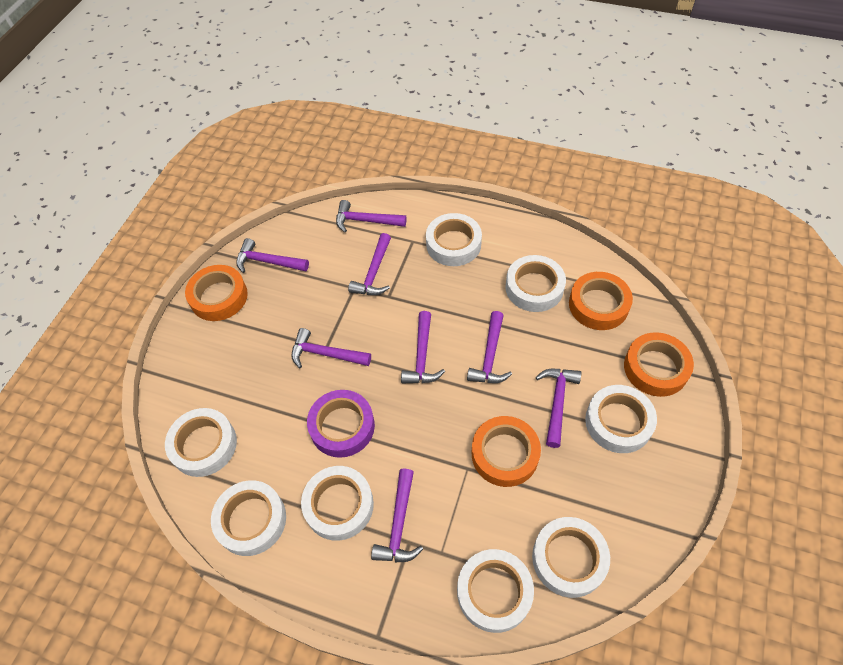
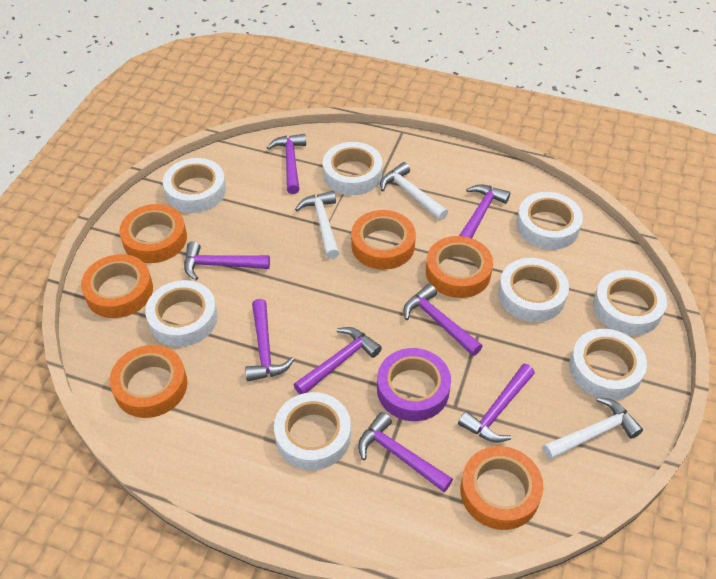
orange tape: [185,265,248,321] [472,416,541,487] [569,272,633,330] [624,332,694,397] = 4 -> [81,254,153,318] [110,345,187,418] [119,204,187,263] [351,210,416,270] [426,236,493,298] [460,446,544,530] = 6
white hammer: none = 0 -> [295,191,339,259] [380,162,448,220] [543,397,643,460] = 3

